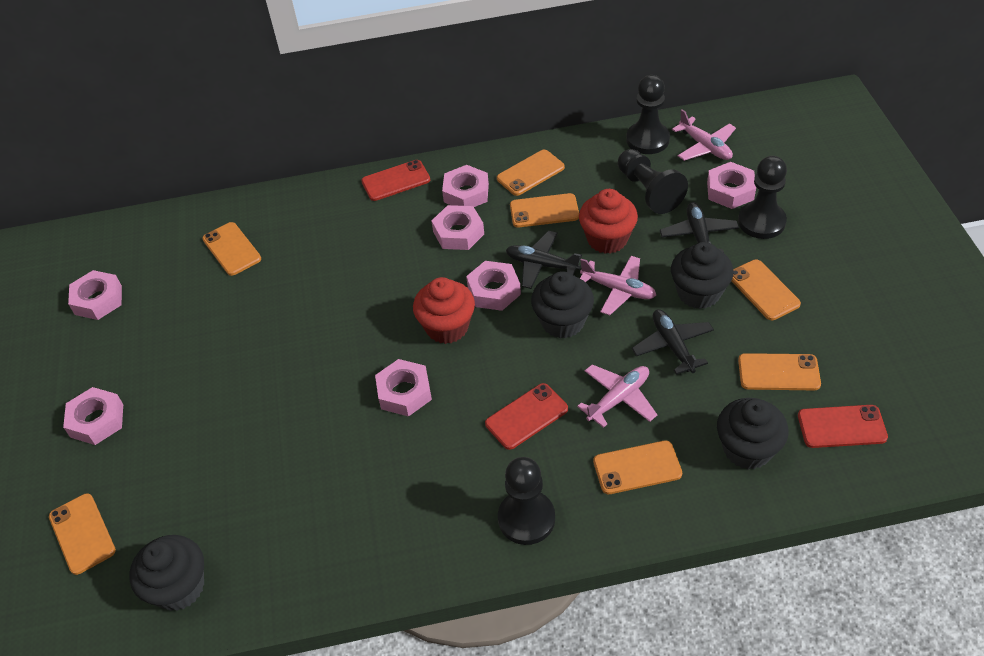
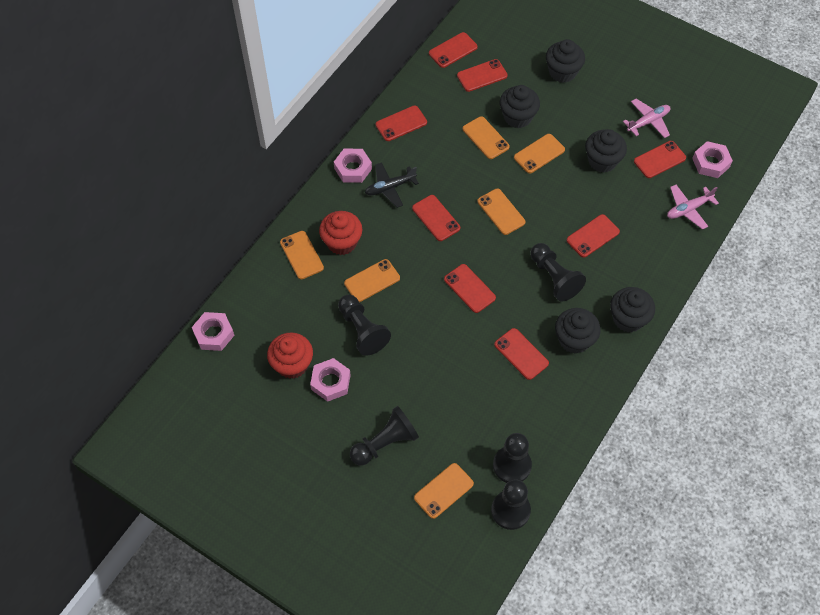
black cupcake: [129,535,204,611] [531,271,594,338] [671,242,734,309] [717,398,788,470] = 4 -> [500,85,540,128] [546,39,585,83] [555,308,600,354] [585,129,627,173] [610,287,655,332] = 5
black pawn: [498,457,555,545] [618,149,688,214] [626,75,670,154] [738,156,787,239] = 4 -> [338,295,391,356] [350,406,419,466] [491,479,531,530] [493,433,532,483] [531,243,586,301] = 5
black plane: [506,231,582,289] [632,309,714,375] [660,202,739,253] = 3 -> [365,162,419,208] = 1
orange phone: [49,493,116,575] [202,222,261,276] [497,150,565,196] [510,193,579,227] [593,441,682,494] [731,259,801,320] [738,353,821,390] = 7 -> [280,231,324,279] [344,259,400,302] [414,463,474,519] [463,116,510,159] [477,189,525,235] [514,134,565,173] = 6
pink nut: [63,387,123,445] [68,270,122,320] [375,359,432,417] [432,205,484,250] [442,165,489,207] [466,261,521,311] [707,162,756,209] = 7 -> [192,312,234,351] [310,358,350,402] [334,149,372,183] [692,141,733,178] = 4
pink plane: [577,364,657,428] [580,256,656,315] [672,109,736,161] = 3 -> [623,99,670,138] [667,185,719,230] = 2
red phone: [361,160,430,201] [485,383,568,450] [798,405,888,448] = 3 -> [375,106,427,141] [412,195,460,241] [429,32,478,68] [444,264,496,313] [457,59,508,92] [494,328,549,380] [567,214,620,258] [634,141,686,178] = 8

